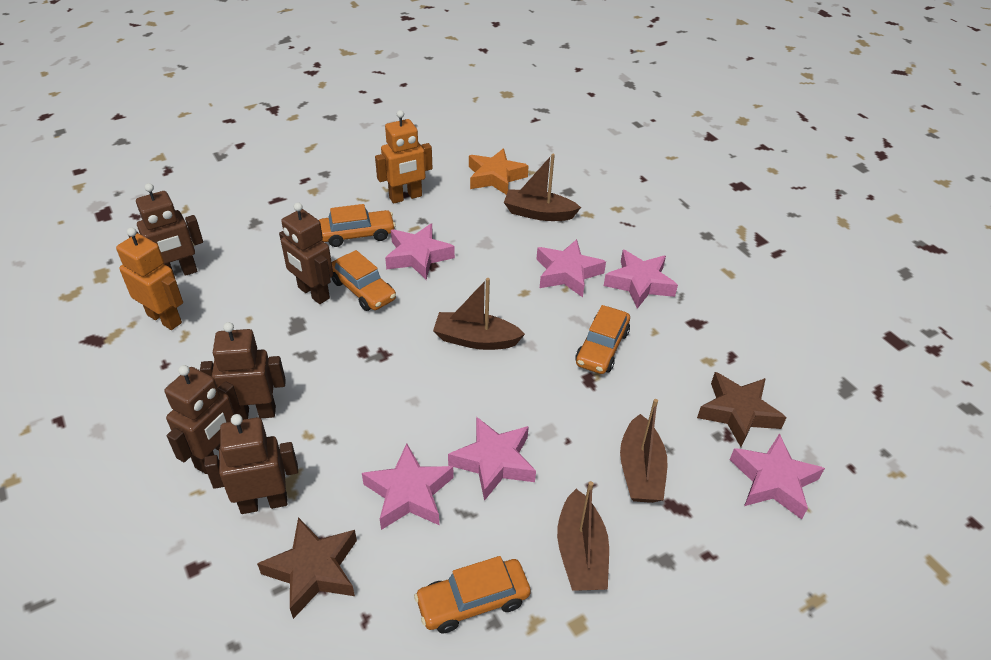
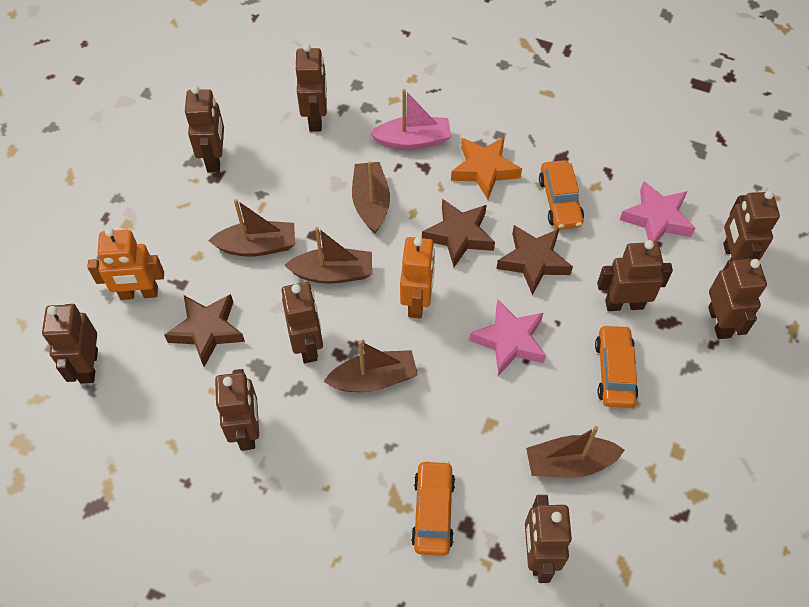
brown boat: [433,278,525,350] [504,154,581,221] [557,481,609,591] [620,399,667,503] = 4 -> [208,199,295,257] [284,227,372,284] [323,340,418,392] [352,161,390,233] [526,426,625,478] = 5
brown robot: [128,183,203,277] [165,365,240,474] [200,322,286,420] [204,414,298,514] [279,202,333,304] = 5 -> [42,304,98,384] [185,86,224,173] [215,369,259,451] [281,282,323,363] [296,44,327,132] [525,495,572,583] [597,240,673,311] [708,258,767,339] [723,190,780,260] = 9
brown star: [257,517,357,619] [697,372,787,447] = 2 -> [164,294,245,367] [422,199,495,267] [496,225,573,295] = 3
orange car: [319,204,396,247] [331,250,396,311] [414,556,531,633] [575,305,630,374] = 4 -> [411,460,455,556] [539,160,584,229] [595,325,638,408] = 3
pink boat: none = 0 -> [369,89,451,149] = 1
pink star: [362,443,454,530] [385,223,455,280] [448,417,536,501] [536,239,606,297] [604,250,678,309] [730,433,825,519] = 6 -> [469,300,546,376] [620,181,695,242] = 2

